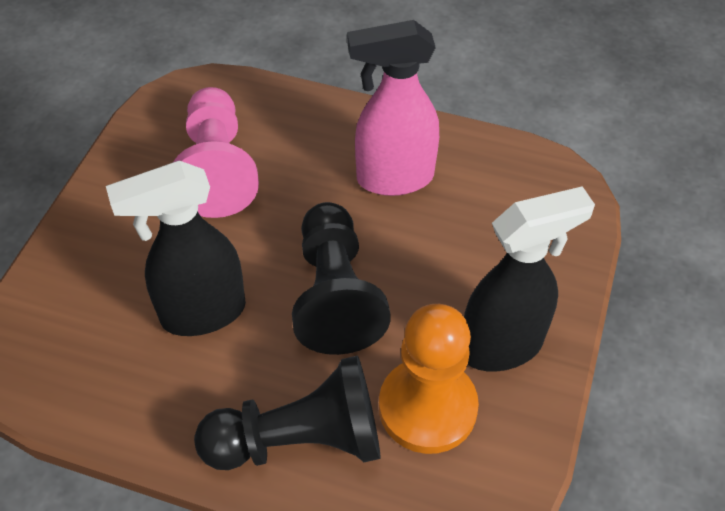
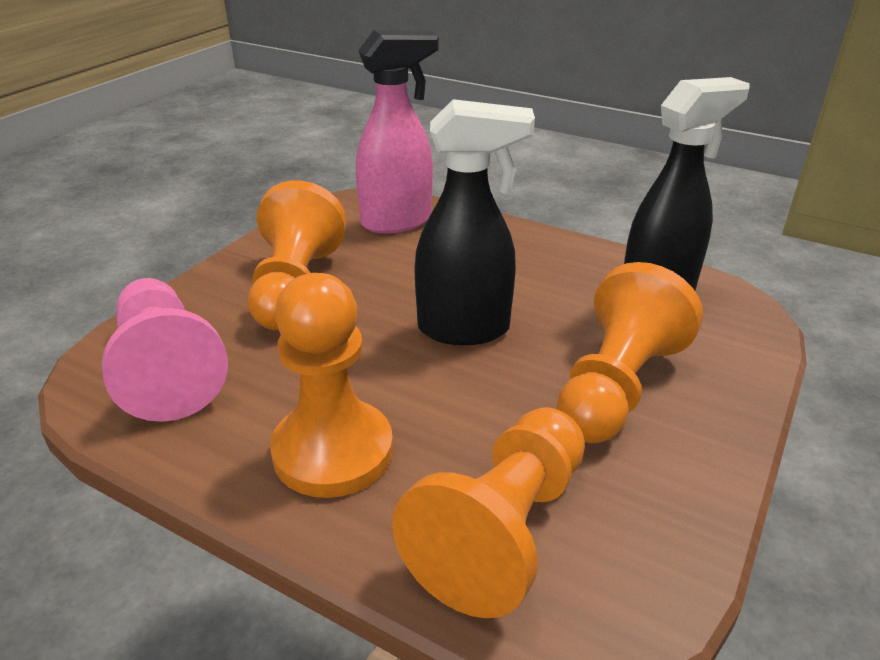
black pawn: [194,356,380,470] [292,202,391,355] = 2 -> none = 0
orange pawn: [379,304,479,454] = 1 -> [248,180,347,330] [270,273,393,498] [392,407,585,618] [557,262,703,443] = 4

